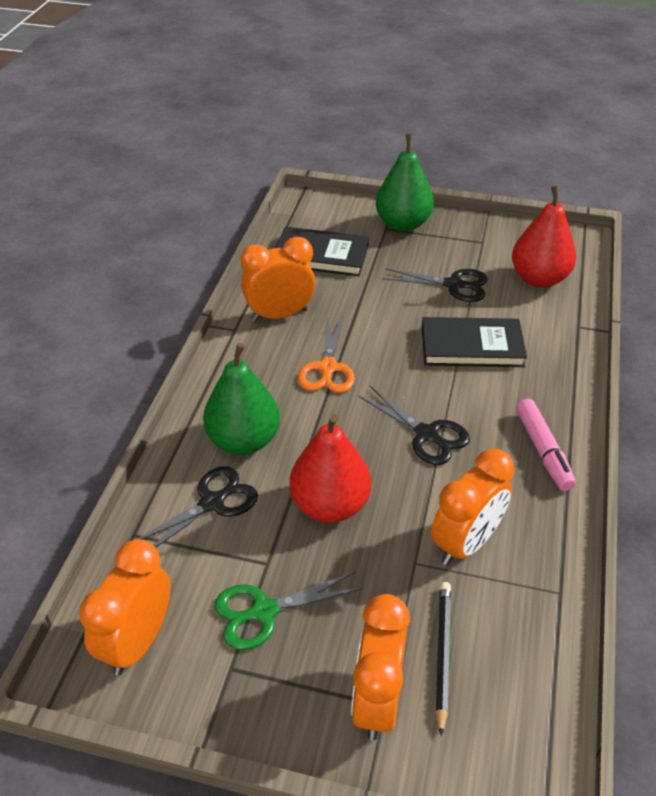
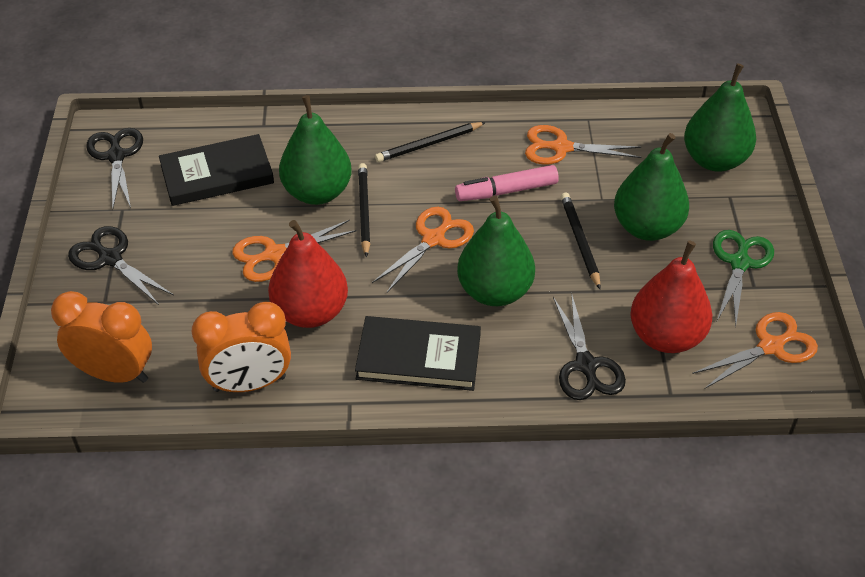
black pencil: [436,582,451,736] = 1 -> [358,163,370,258] [375,122,486,162] [561,193,601,289] = 3
green pear: [203,343,280,455] [376,134,434,232] = 2 -> [279,95,352,205] [457,196,535,306] [614,133,689,241] [684,63,756,172] = 4
orange clock: [79,539,171,676] [240,237,315,321] [351,594,410,740] [431,449,515,565] = 4 -> [51,291,152,383] [192,302,291,392] = 2
orange scissors: [298,316,355,393] = 1 -> [232,220,357,282] [372,207,474,292] [525,125,641,165] [692,312,818,389] = 4

